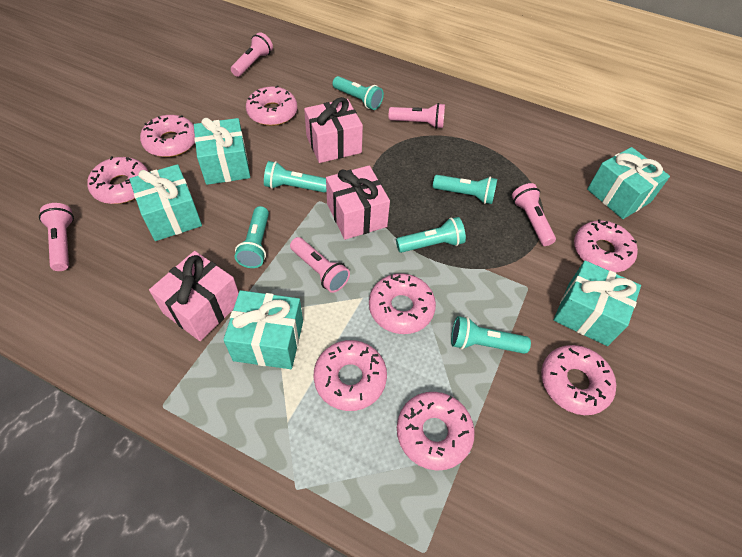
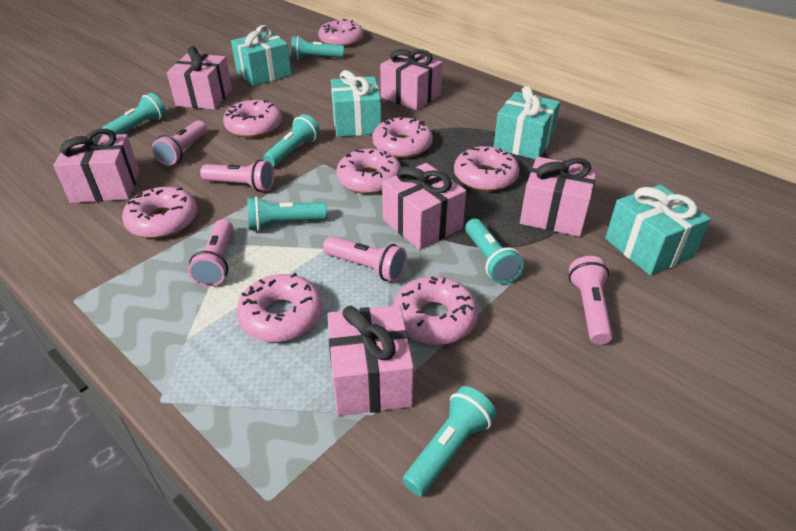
pink gift: [149,251,239,341] [304,97,363,163] [326,165,390,240] = 3 -> [53,129,140,203] [167,46,232,110] [327,305,414,416] [380,49,442,110] [382,163,466,250] [520,157,597,237] = 6
turquoise gift: [129,164,202,241] [194,118,250,185] [223,290,303,369] [554,261,641,346] [587,147,670,219] = 5 -> [231,25,292,86] [331,70,381,137] [494,86,560,159] [605,185,711,276] = 4

